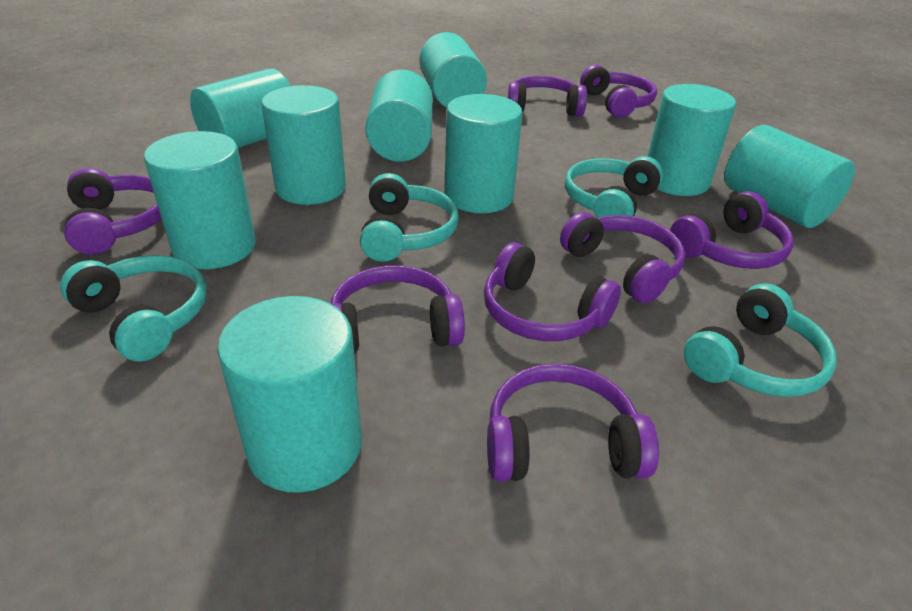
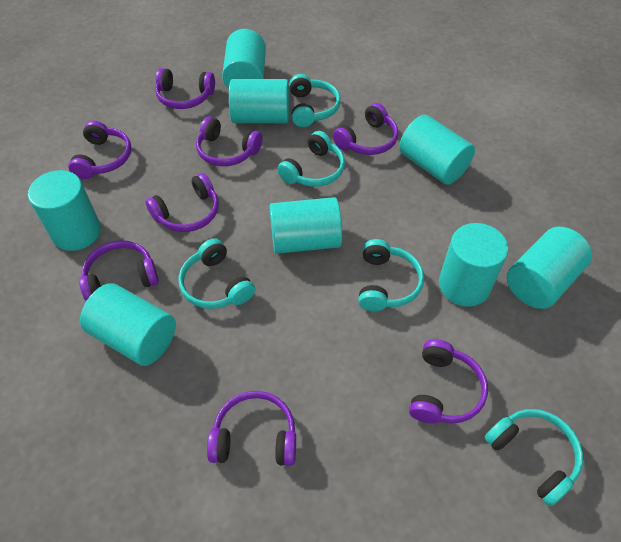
turquoise cylinder: [144,131,256,269] [190,68,291,148] [217,296,362,493] [261,85,346,205] [366,70,433,162] [419,32,487,108] [444,94,523,213] [647,84,736,196] [724,125,855,228] = 9 -> [28,170,101,251] [80,283,176,366] [222,29,266,89] [229,79,289,123] [269,197,342,254] [399,115,475,185] [439,223,509,307] [507,227,592,309] = 8
turquoise headphones: [60,255,207,362] [360,173,459,262] [565,156,664,218] [684,283,837,397] = 4 -> [178,239,255,309] [277,131,345,187] [289,74,341,127] [358,239,424,311] [485,409,583,506] = 5

